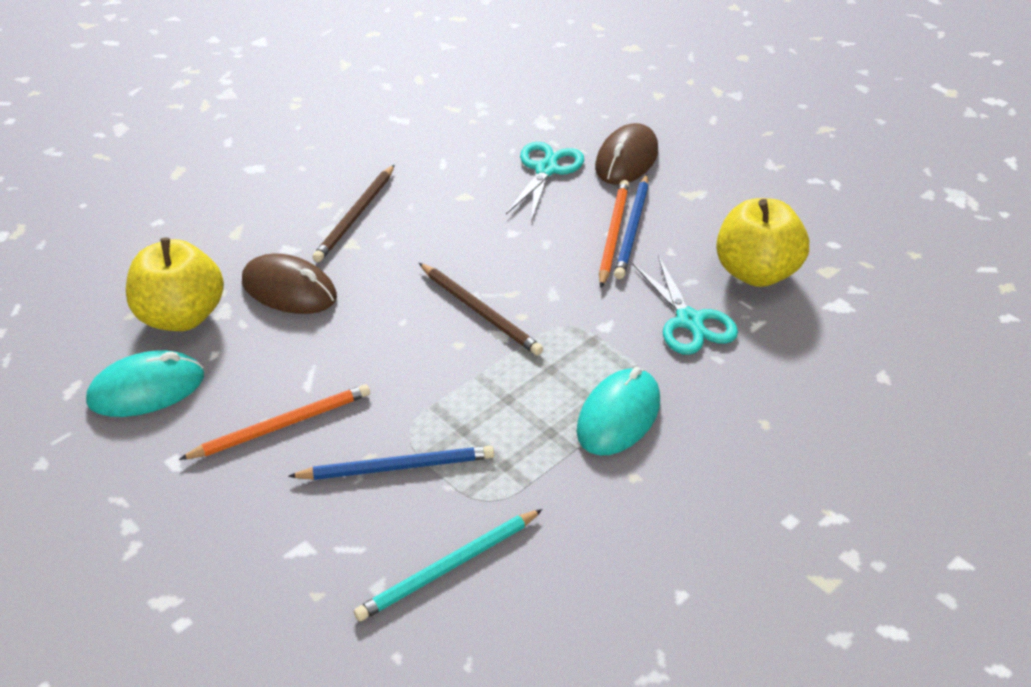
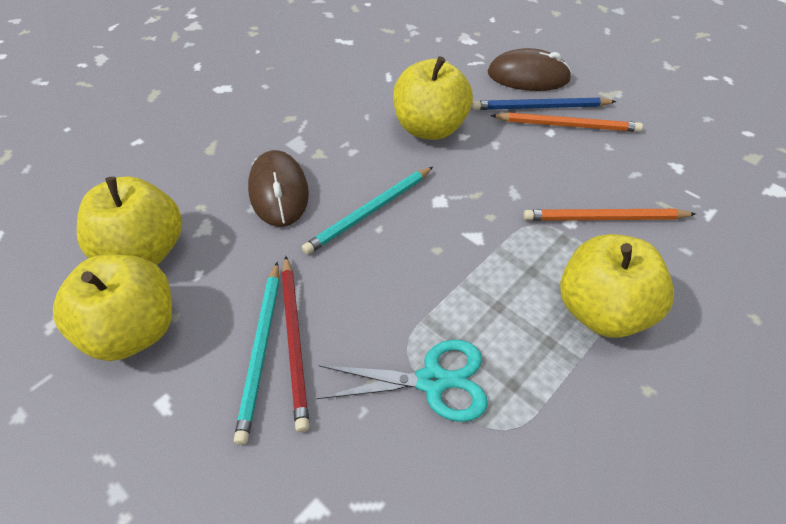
blue pencil: [288,446,494,480] [614,174,649,279] = 2 -> [473,97,616,110] = 1
brown pencil: [312,164,395,262] [419,263,543,355] = 2 -> none = 0
red pencil: none = 0 -> [282,256,309,432] = 1
turquoise mouse: [86,350,204,417] [577,367,660,456] = 2 -> none = 0
turquoise pencil: [354,509,543,621] = 1 -> [234,262,279,445] [302,167,433,254] = 2
turquoise scissors: [506,142,584,221] [633,256,738,355] = 2 -> [317,340,488,422] = 1
yellow apple: [126,238,224,331] [716,198,809,287] = 2 -> [53,255,172,361] [77,176,182,265] [393,56,473,140] [560,234,674,338] = 4

